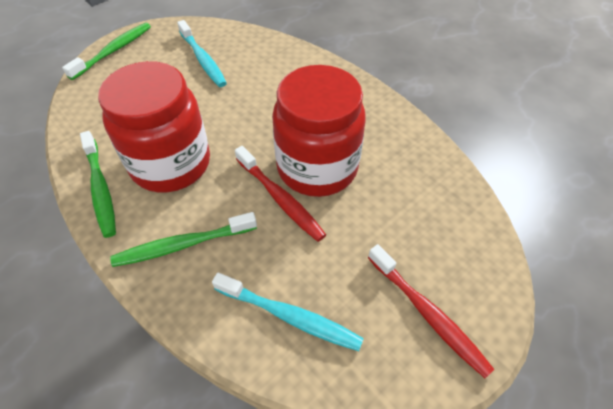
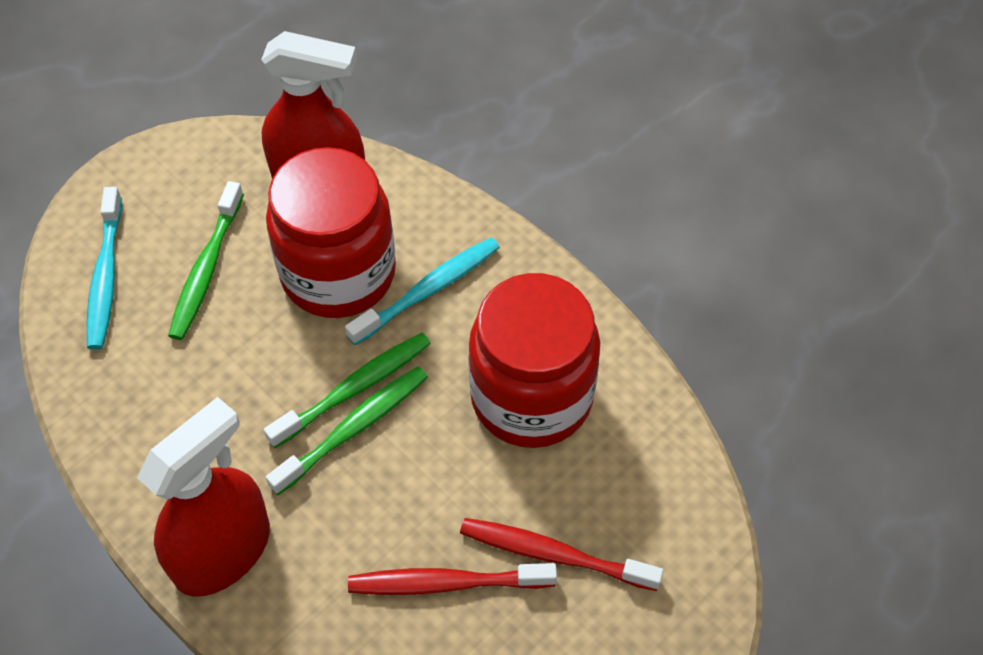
red spray bottle: none = 0 -> [137,397,270,597] [261,31,365,178] = 2

